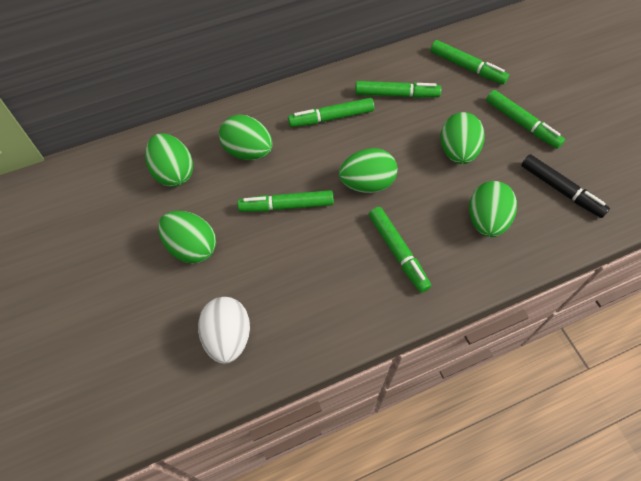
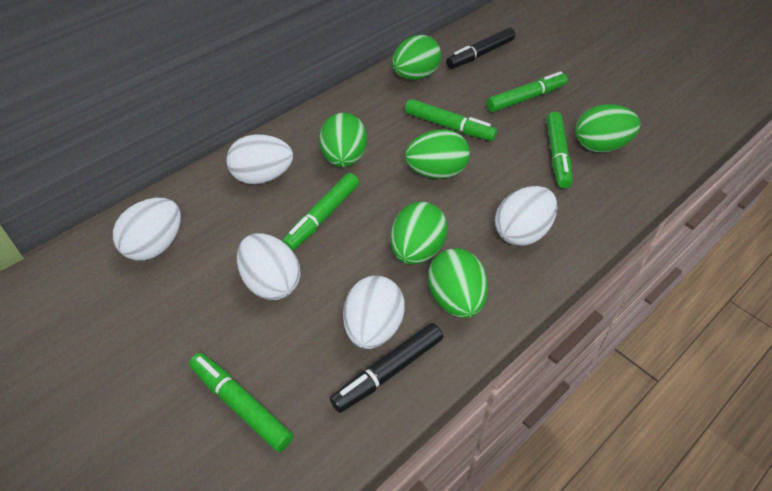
black marker: [521,154,610,218] = 1 -> [330,323,443,413] [446,27,515,69] = 2
green marker: [237,190,334,212] [288,98,374,127] [355,81,441,98] [369,207,431,293] [430,40,509,85] [486,90,565,149] = 6 -> [189,353,293,452] [282,173,359,251] [405,99,497,141] [487,71,568,112] [546,112,572,189] = 5
white egg: [198,297,250,364] = 1 -> [113,198,181,261] [226,135,293,185] [237,233,301,300] [343,276,405,349] [495,186,557,246] = 5

